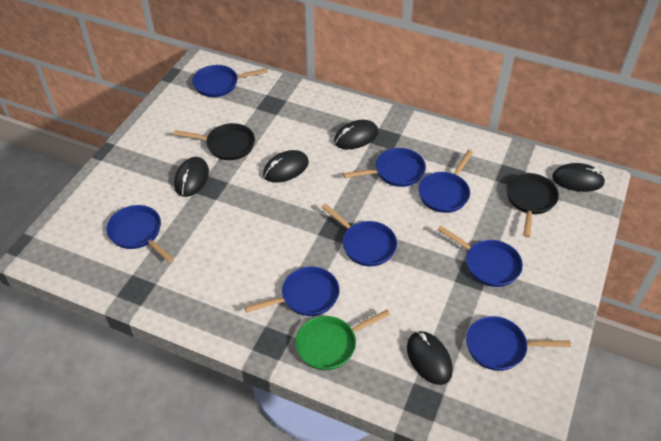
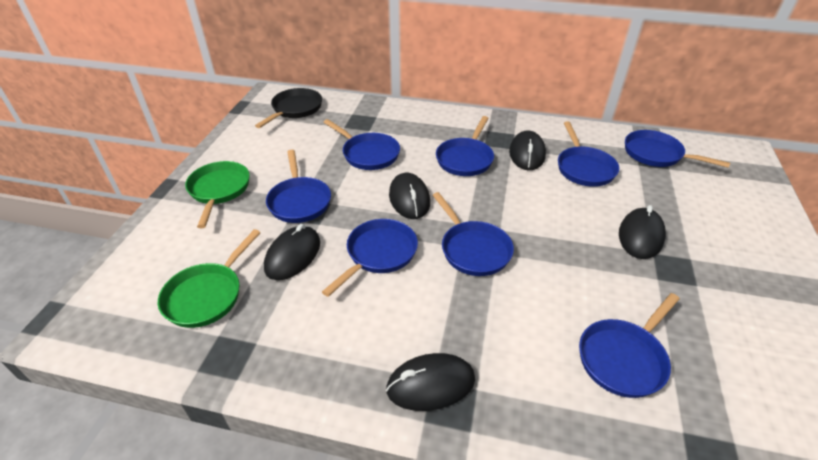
black pan: [173,123,255,160] [506,173,559,237] = 2 -> [255,88,322,128] = 1
green pan: [295,310,390,370] = 1 -> [158,229,261,328] [185,161,250,228] = 2

